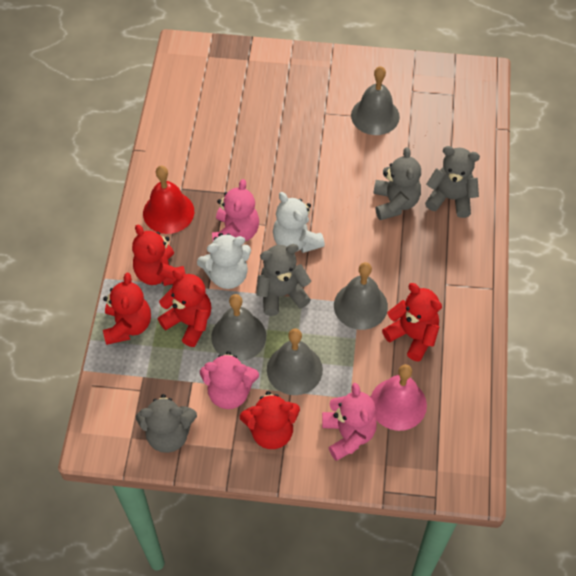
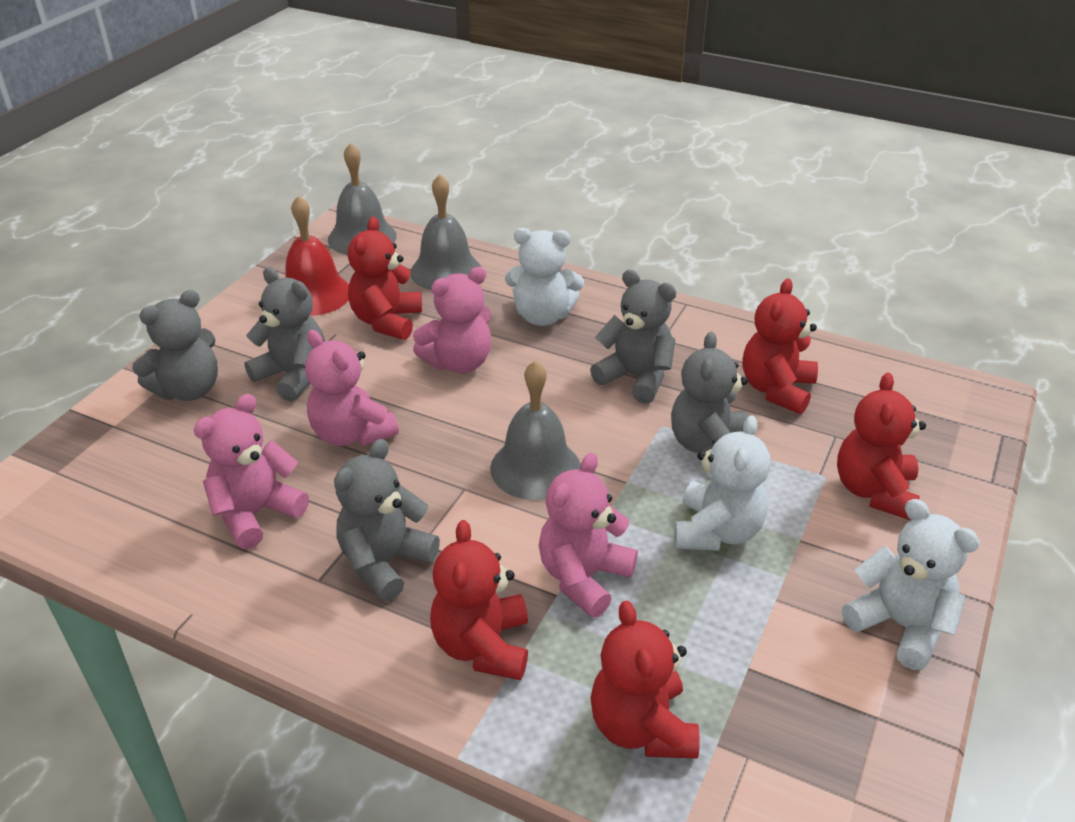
grey bell: [211,294,266,361] [267,329,323,395] [334,262,388,330] [351,66,400,135] = 4 -> [328,143,397,255] [410,174,481,290] [490,360,580,500] = 3
grey teddy bear: [136,394,197,453] [256,244,311,316] [373,147,421,220] [425,146,480,218] = 4 -> [132,290,218,401] [244,267,325,401] [334,439,440,601] [590,270,676,404] [671,332,748,453] = 5
pink bell: [371,364,427,431] = 1 -> none = 0
pink teddy bear: [200,351,259,409] [212,179,259,241] [322,383,377,461] = 3 -> [193,394,309,549] [305,330,399,446] [413,267,491,373] [539,453,638,618] = 4
white teddy bear: [197,233,251,289] [273,192,325,253] = 2 -> [505,228,584,326] [674,415,770,551] [842,499,980,670] = 3

